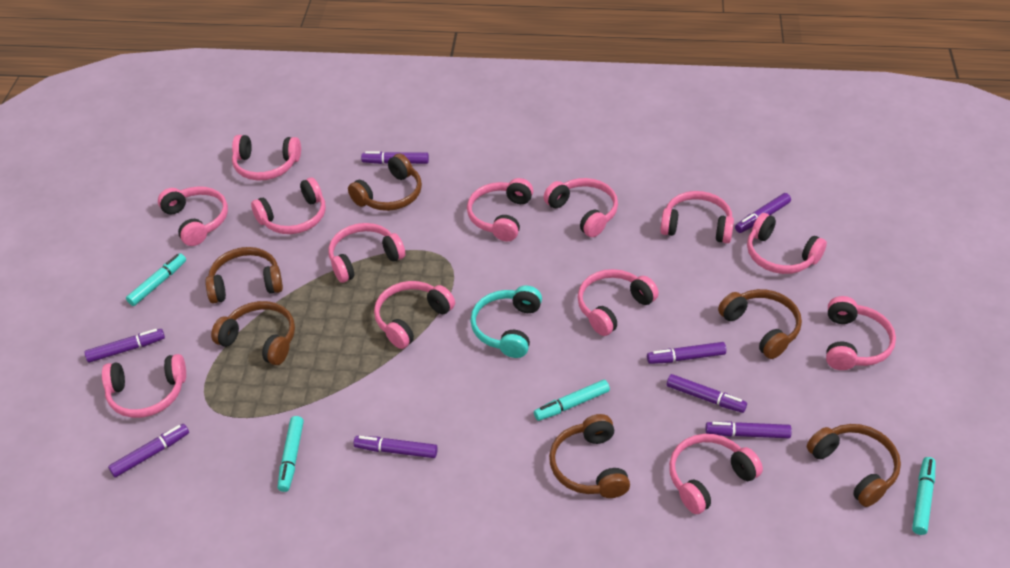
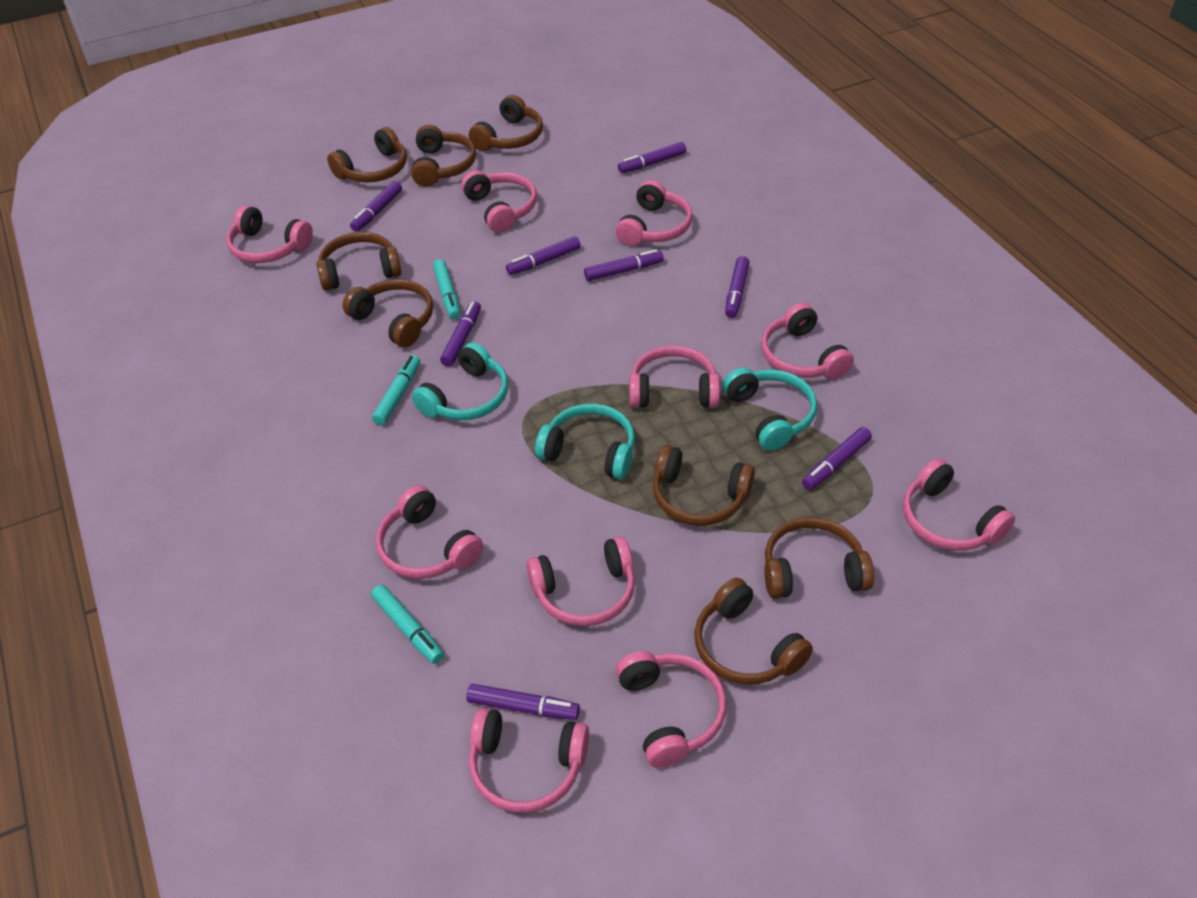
brown headphones: [205,247,283,304] [211,301,295,365] [348,153,422,211] [549,414,630,498] [718,289,802,359] [807,424,901,507] = 6 -> [317,232,401,291] [327,127,407,182] [343,279,433,347] [411,125,476,187] [469,95,543,151] [653,445,755,526] [694,578,813,684] [764,517,874,599] = 8
pink headphones: [102,354,186,418] [158,186,228,246] [232,135,301,181] [251,177,326,234] [329,223,405,283] [374,281,455,349] [467,178,533,242] [544,178,618,237] [578,269,659,336] [660,191,734,243] [669,434,763,514] [747,213,827,274] [826,296,896,370] = 13 -> [227,205,313,263] [376,485,484,579] [461,170,537,233] [469,708,589,813] [527,537,635,626] [616,180,693,246] [616,651,727,768] [629,346,720,408] [761,303,854,379] [903,458,1015,551] = 10
turquoise headphones: [470,285,542,358] = 1 -> [412,342,508,420] [535,403,635,479] [723,367,817,451] = 3
turquoise marker: [126,253,186,306] [278,416,304,492] [534,380,610,421] [912,457,936,535] = 4 -> [371,585,444,664] [372,355,420,425] [433,259,461,319] = 3

